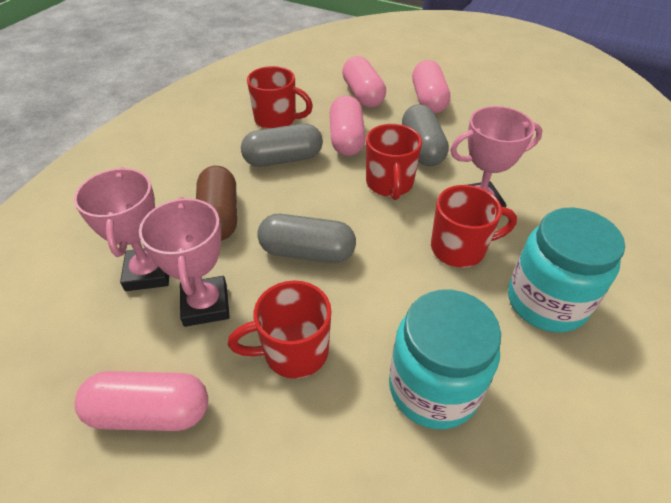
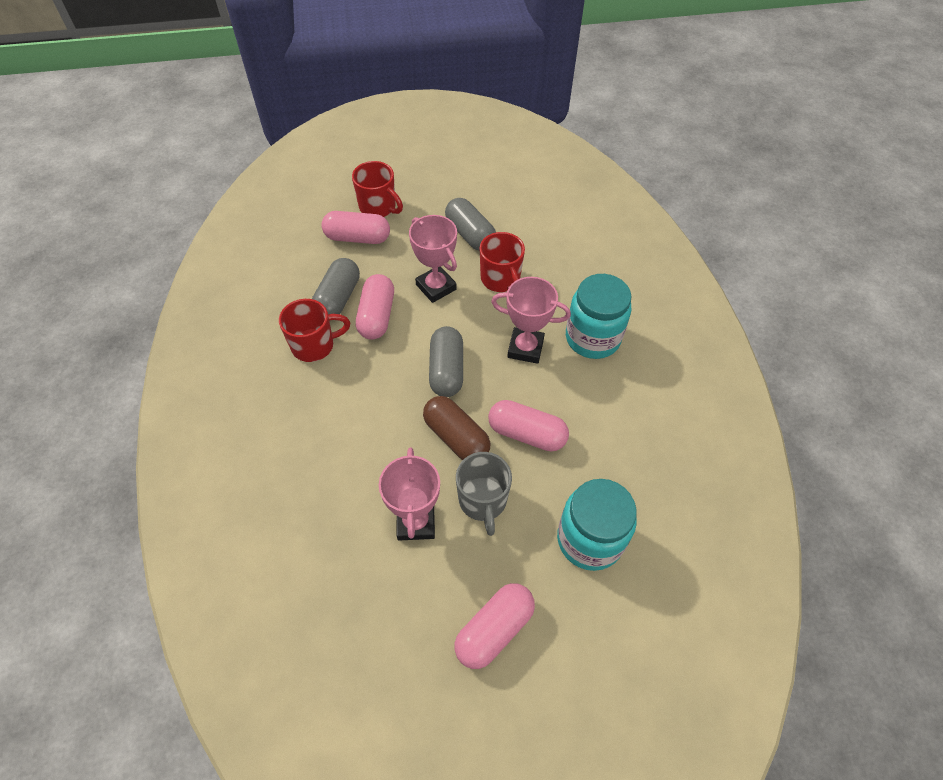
grey mug: none = 0 -> [456,452,512,536] = 1
red mug: [228,281,331,379] [247,66,313,129] [366,124,422,200] [431,185,517,268] = 4 -> [279,299,350,362] [352,161,403,217] [480,232,525,292] = 3

